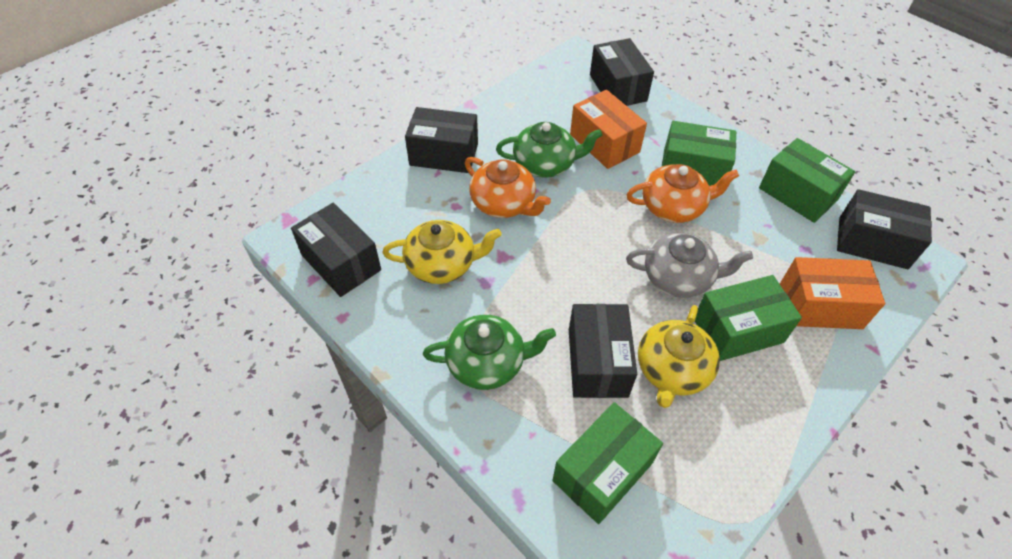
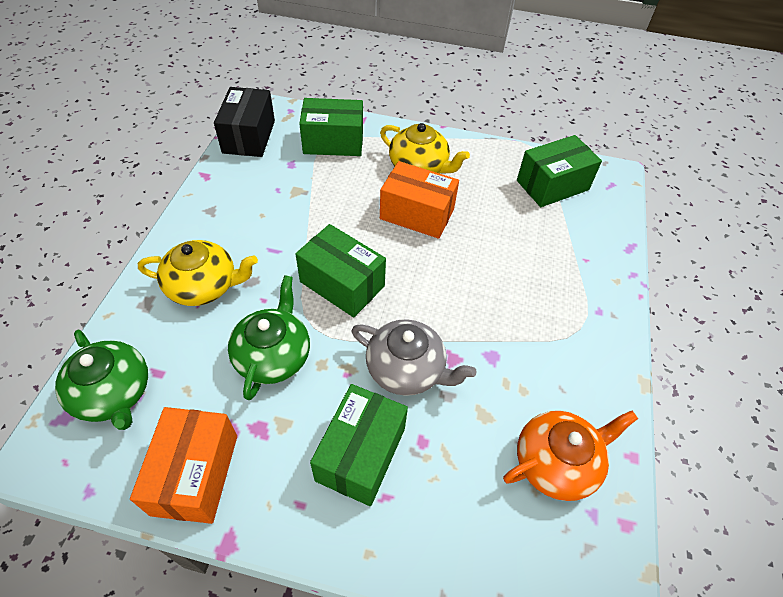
black box: [291,203,381,297] [405,107,478,173] [569,304,637,398] [590,38,654,106] [837,189,932,269] = 5 -> [214,87,275,157] = 1
orange teapot: [465,157,551,218] [626,164,739,223] = 2 -> [503,411,638,501] = 1

